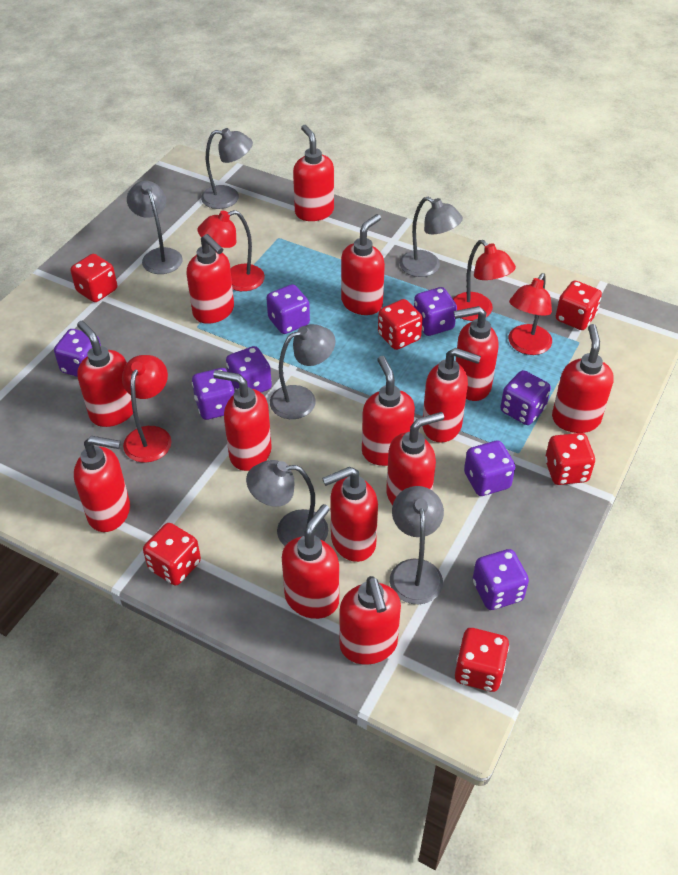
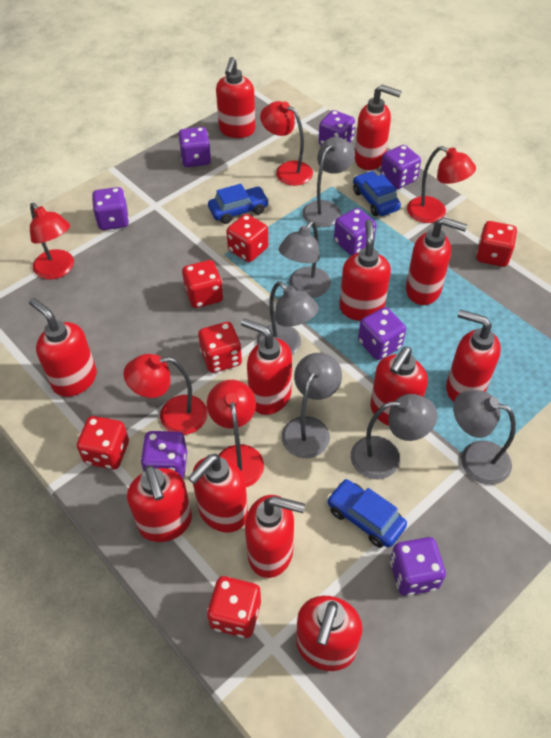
blue car: none = 0 -> [208,184,269,224] [327,479,407,548] [353,171,401,216] = 3
red lamp: [122,355,171,463] [198,210,265,291] [453,240,516,321] [509,273,552,355] = 4 -> [30,203,74,280] [124,354,208,435] [207,380,264,487] [260,101,313,186] [407,146,476,223] = 5
red soap dispenser: [74,436,130,532] [77,321,133,427] [187,234,234,324] [213,370,272,471] [282,504,339,619] [293,125,334,221] [322,467,378,562] [340,576,401,665] [341,214,385,315] [362,356,415,466] [386,412,444,505] [422,348,481,443] [454,306,499,401] [552,324,614,433] = 14 -> [29,298,97,397] [127,465,192,542] [188,454,248,533] [216,57,255,138] [241,318,292,415] [245,495,305,578] [296,596,362,671] [339,220,391,321] [355,85,402,170] [370,347,428,426] [406,217,467,305] [446,309,501,402] = 12

